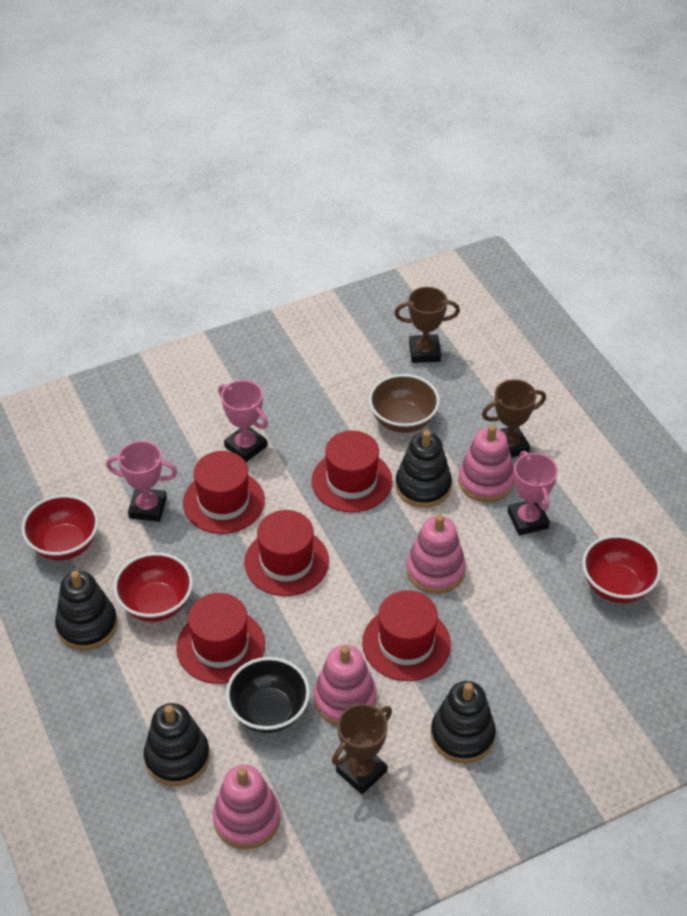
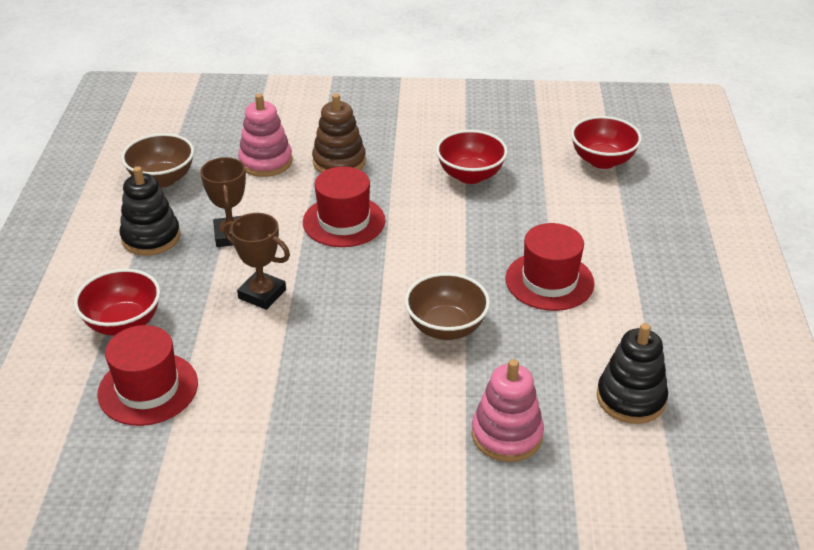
black bowl: [226,657,310,733] = 1 -> none = 0
black stacking toy: [55,571,118,650] [144,703,210,786] [396,430,452,508] [431,681,496,763] = 4 -> [120,166,180,256] [597,323,668,424] = 2
brown bowl: [369,374,440,433] = 1 -> [121,133,194,188] [405,273,490,340] = 2
brown stacking toy: none = 0 -> [312,94,366,173] = 1
brown trophy: [332,704,392,794] [394,287,460,363] [482,379,546,458] = 3 -> [200,157,246,247] [224,213,290,310] = 2
pink stacking toy: [213,765,281,849] [314,645,377,725] [406,515,466,594] [458,425,514,503] = 4 -> [238,94,293,177] [471,359,544,462] = 2
pink trophy: [106,441,177,522] [218,380,268,462] [508,451,558,535] = 3 -> none = 0
red hat: [176,593,265,684] [183,451,265,534] [244,510,329,596] [312,430,392,512] [362,590,451,681] = 5 -> [97,325,198,426] [303,167,385,247] [505,223,595,311] = 3

